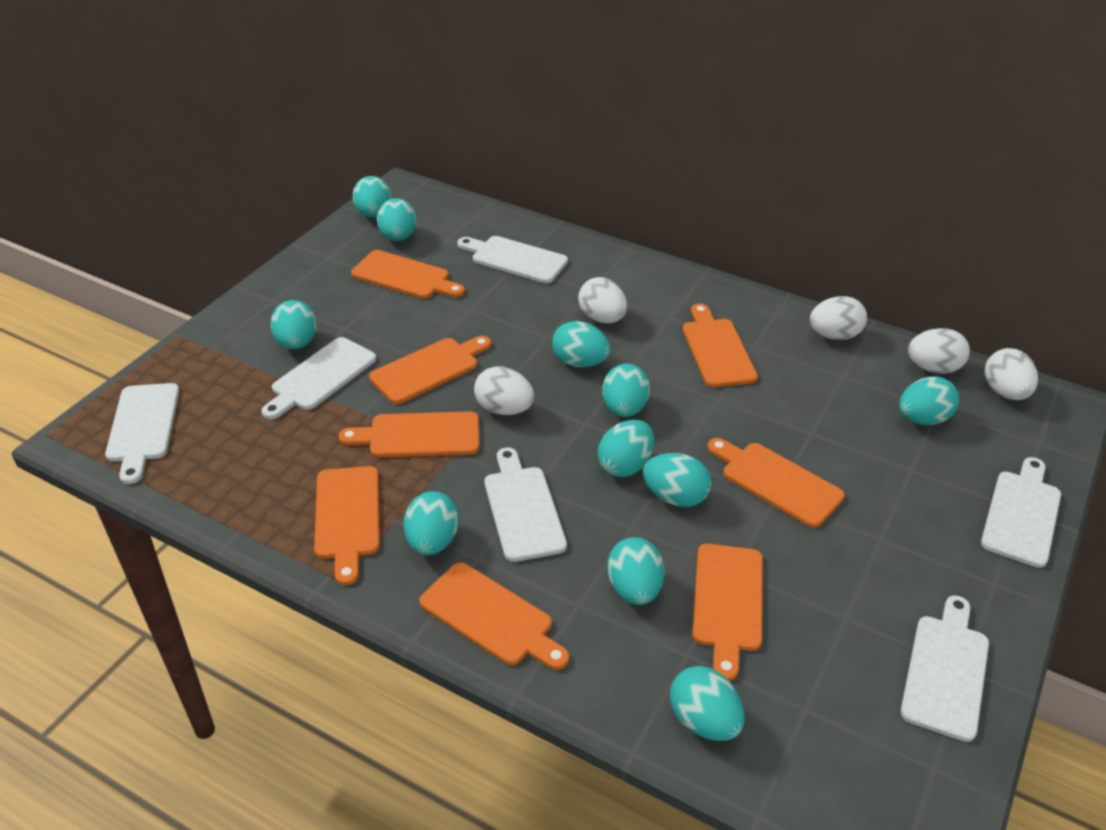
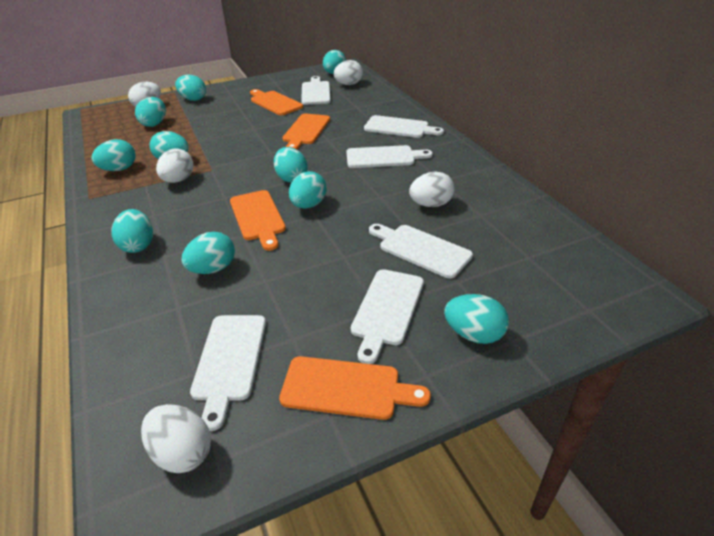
orange cutting board: [314,466,380,585] [339,411,479,457] [351,250,465,299] [369,336,491,404] [419,562,569,670] [683,303,758,387] [692,544,763,681] [707,438,845,528] = 8 -> [230,190,286,251] [250,89,303,115] [279,356,431,420] [282,113,330,150] = 4
turquoise egg: [271,300,317,349] [353,176,391,218] [377,198,416,241] [404,491,459,555] [552,321,610,367] [598,420,654,477] [602,364,650,417] [607,537,664,605] [643,453,711,507] [670,666,745,741] [899,376,959,425] = 11 -> [91,139,136,171] [111,209,153,253] [135,97,166,127] [149,131,189,159] [175,74,206,101] [182,232,235,274] [274,147,308,183] [289,171,326,208] [323,50,346,74] [444,294,509,344] = 10

